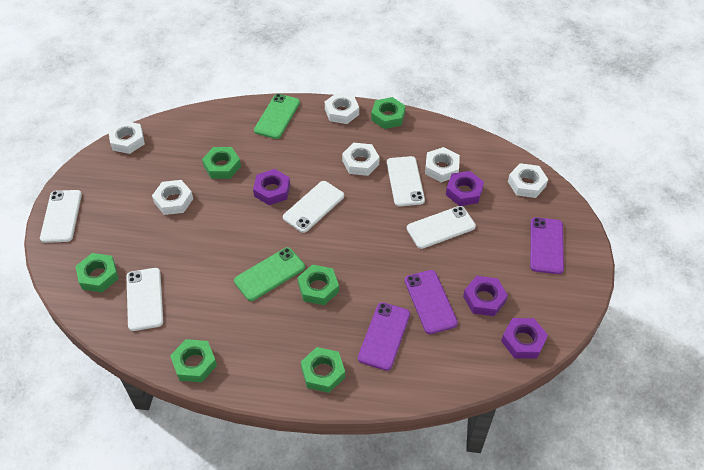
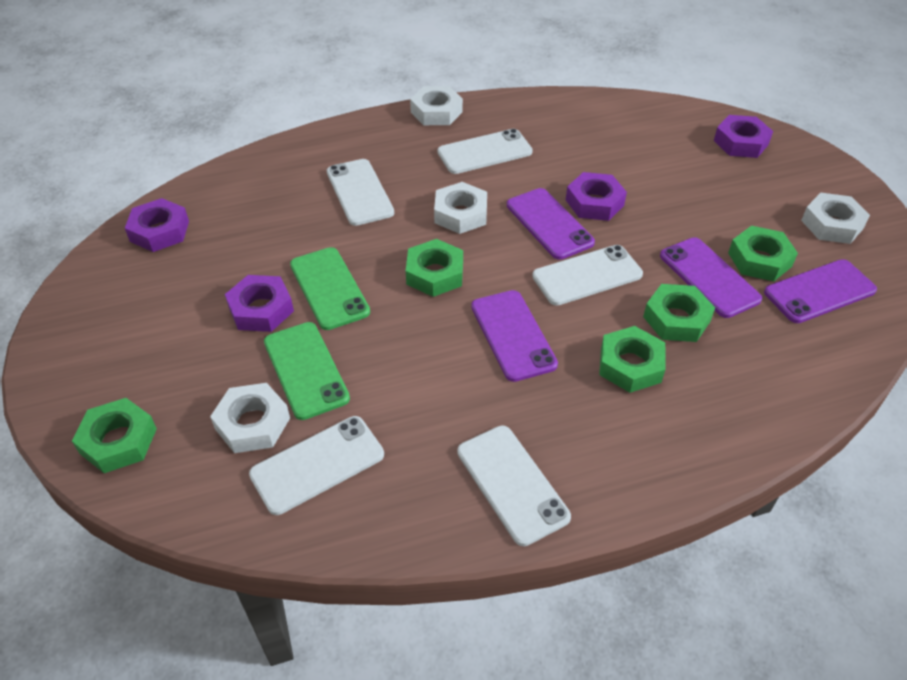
green nut: [75,253,119,292] [170,339,217,382] [202,147,241,179] [298,265,339,305] [301,347,345,393] [371,97,406,129] = 6 -> [72,398,157,473] [406,239,463,297] [599,326,666,393] [643,284,715,342] [728,226,798,281] = 5
purple phone: [358,302,410,371] [405,270,458,334] [530,217,564,274] = 3 -> [471,290,558,382] [507,188,595,260] [660,238,762,318] [764,259,877,323] = 4
white nut: [108,121,145,154] [152,180,193,215] [325,93,359,124] [342,143,380,176] [425,147,460,182] [508,163,548,198] = 6 -> [210,383,290,453] [410,86,463,125] [434,182,487,234] [801,193,870,244] = 4

